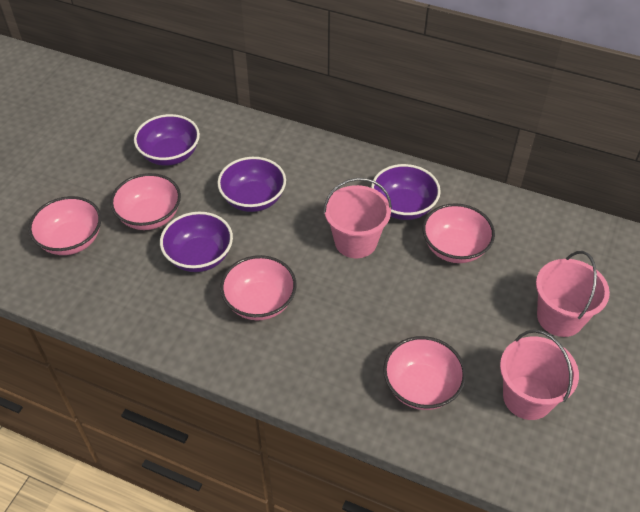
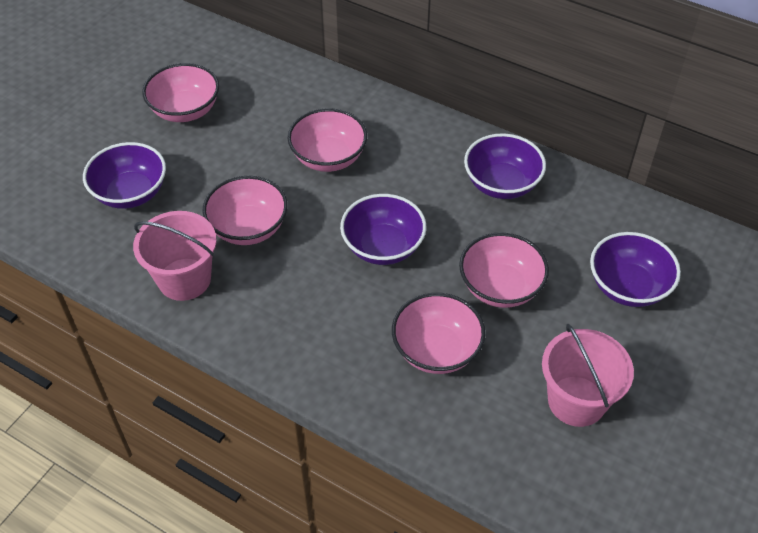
pink bucket: [323,178,392,258] [500,330,579,420] [536,251,610,337] = 3 -> [133,211,216,301] [542,324,634,427] = 2

